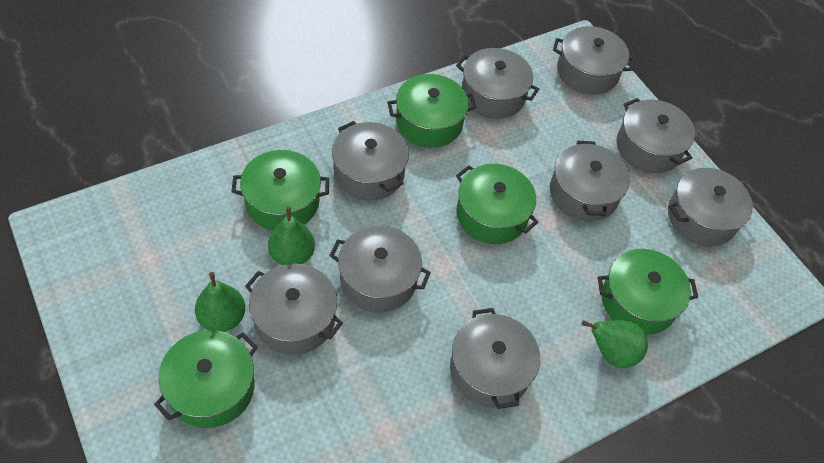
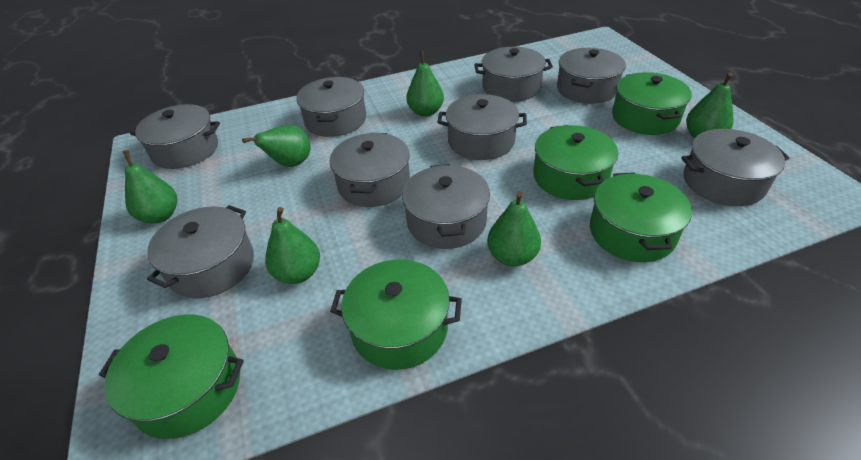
green pear: [195,272,245,332] [268,206,315,265] [582,320,648,368] = 3 -> [123,150,177,224] [242,125,311,167] [265,207,320,284] [406,51,444,117] [487,191,541,267] [686,72,734,138] = 6

